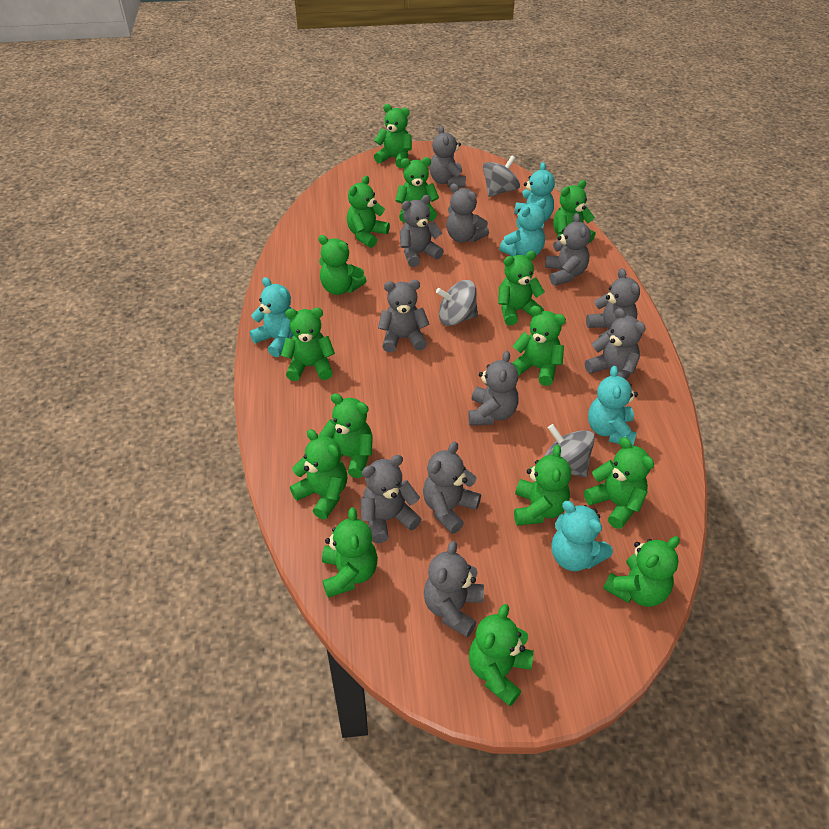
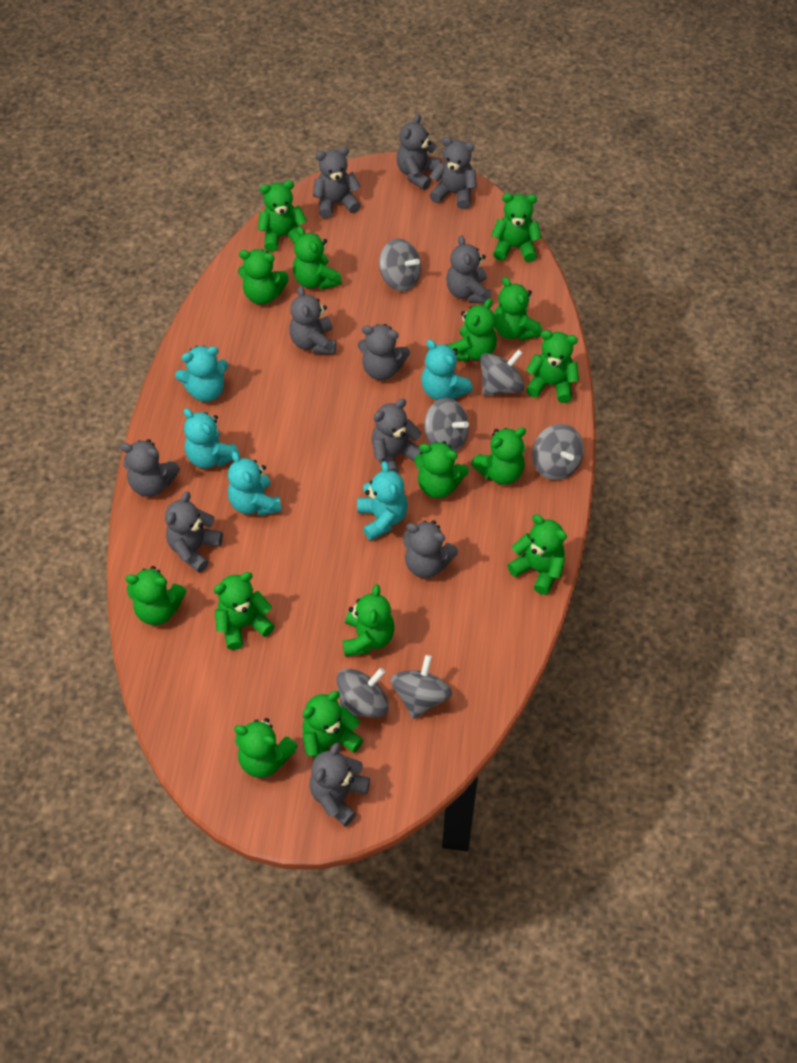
grey spinning top: [436,280,478,326] [483,155,520,197] [544,424,595,477] = 3 -> [337,668,389,718] [379,239,421,291] [390,655,452,719] [425,398,469,452] [480,349,525,396] [532,424,584,480] = 6

